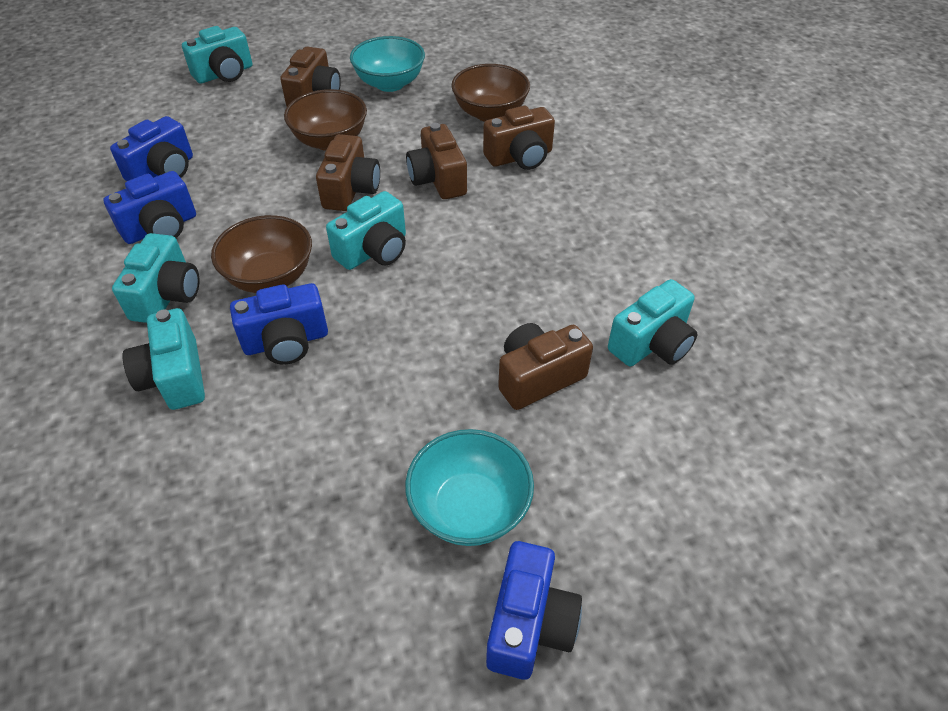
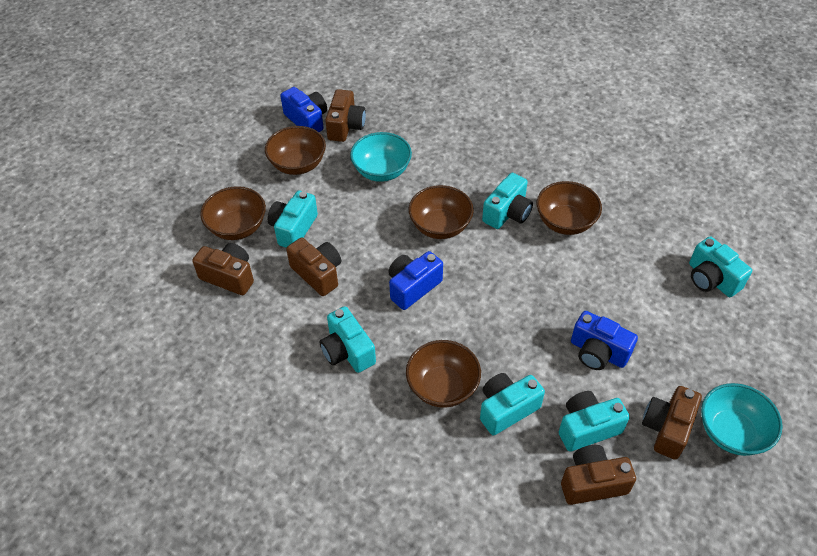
blue camera: [103,171,196,244] [110,116,193,181] [230,283,328,365] [486,541,582,680] = 4 -> [280,87,327,132] [388,251,443,310] [571,311,638,370] = 3
brown bowl: [211,215,312,293] [284,89,367,151] [451,64,530,122] = 3 -> [200,186,266,240] [265,126,326,175] [406,340,481,408] [409,185,474,239] [537,181,602,235] = 5
turquoise camera: [112,233,199,323] [123,308,205,410] [182,26,252,84] [326,191,406,270] [608,279,697,366] = 5 -> [268,191,318,248] [320,306,376,373] [480,373,545,435] [482,173,533,229] [559,391,630,452] [689,237,752,297] = 6

